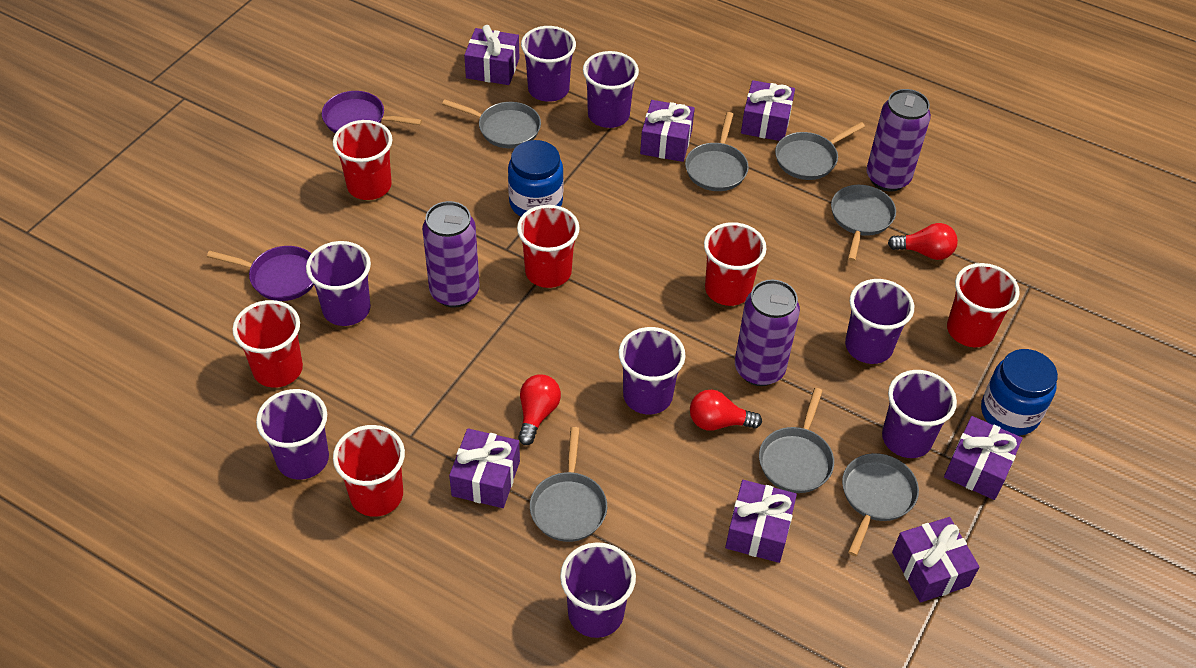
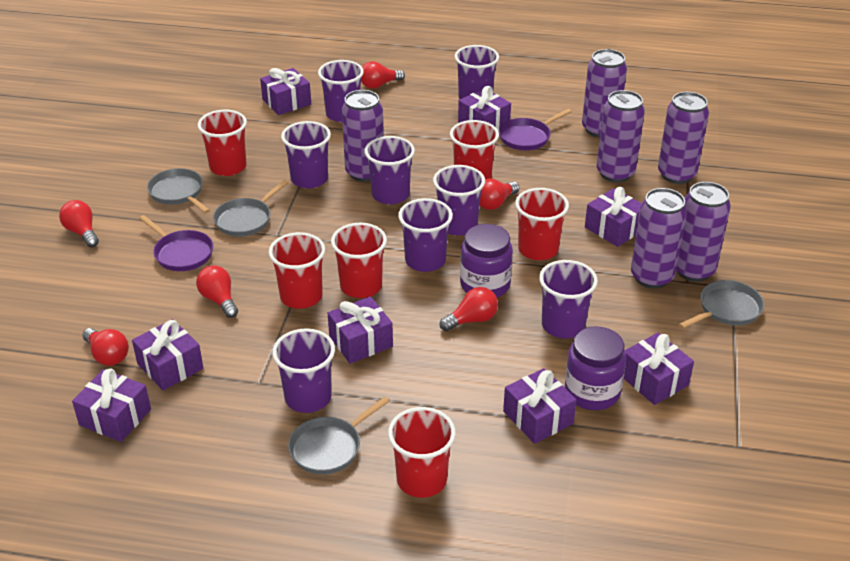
blue jar: [508,140,563,217] [981,349,1058,436] = 2 -> none = 0
grey pan: [442,100,541,148] [530,427,607,542] [685,112,749,191] [759,388,834,493] [775,122,865,180] [831,185,896,261] [842,453,919,556] = 7 -> [147,168,210,213] [213,180,289,237] [288,397,389,475] [679,280,764,329] = 4
purple can: [422,201,480,308] [735,280,800,386] [866,89,931,191] = 3 -> [342,90,384,182] [582,49,627,137] [596,90,645,182] [631,188,687,289] [658,92,709,184] [676,182,731,282] = 6
purple gift: [449,428,520,508] [464,25,519,85] [640,100,695,162] [725,480,797,563] [741,80,795,141] [892,517,979,603] [944,416,1022,500] = 7 -> [72,368,151,442] [132,319,203,390] [260,68,311,115] [328,296,393,364] [458,86,511,131] [503,368,577,444] [585,187,642,247] [624,333,694,405] = 8
purple jar: none = 0 -> [460,224,513,297] [565,326,626,410] = 2
red light bulb: [518,374,561,445] [690,389,762,431] [888,223,958,260] = 3 -> [59,200,99,247] [82,328,129,366] [196,265,238,318] [361,61,405,89] [440,287,498,331] [480,179,519,210] = 6

